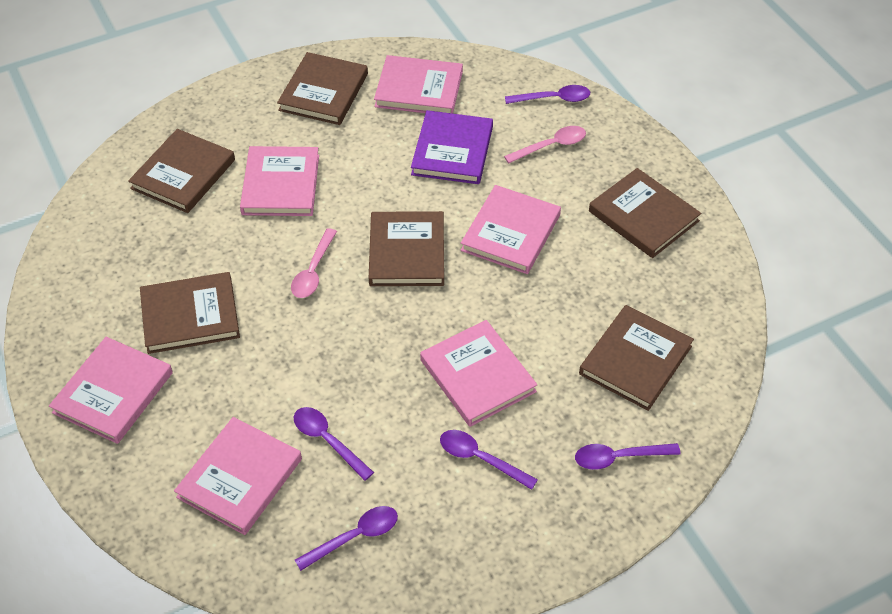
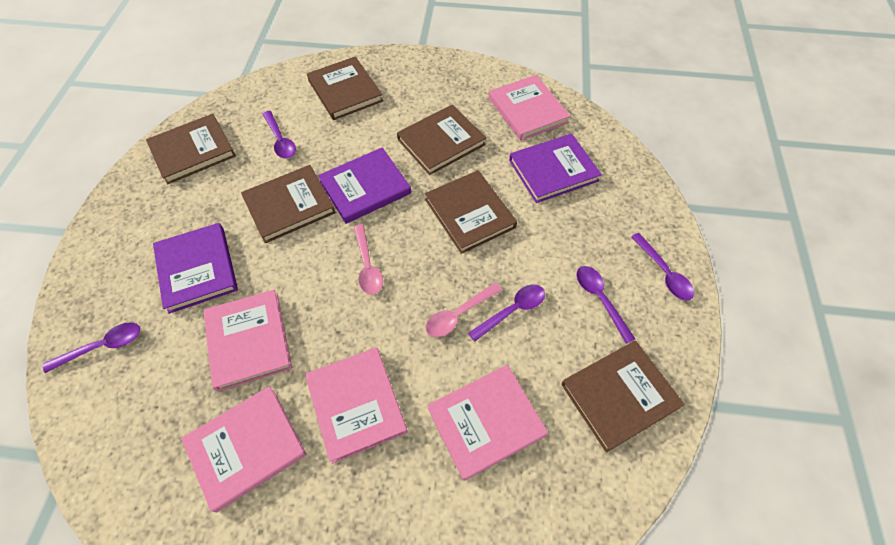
pink book: [49,337,173,444] [174,417,302,535] [240,146,319,216] [374,55,463,114] [420,320,537,427] [461,185,561,274] = 6 -> [181,386,306,513] [203,290,292,391] [305,347,408,464] [427,365,548,481] [489,75,570,141] = 5
purple book: [411,110,493,184] = 1 -> [153,223,238,314] [318,148,411,224] [509,134,602,203] = 3

